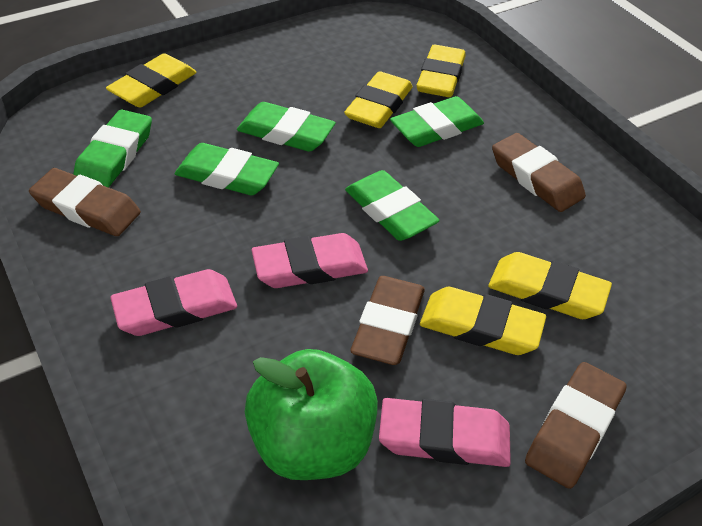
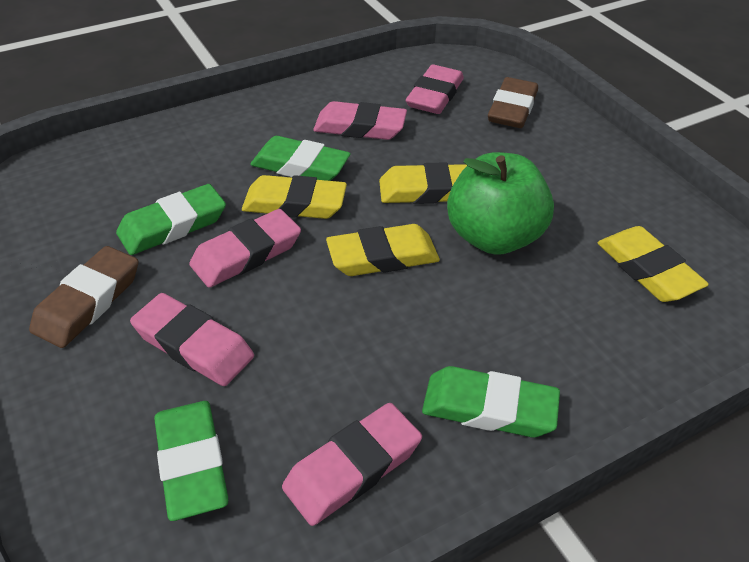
brown eraser: [29,168,141,236] [350,276,425,365] [492,133,586,212] [525,362,627,489] = 4 -> [29,246,138,348] [488,77,538,128] = 2
green eraser: [73,110,152,188] [175,143,279,195] [237,102,336,152] [345,170,440,241] [390,96,484,147] = 5 -> [116,184,226,255] [154,401,228,521] [250,136,351,181] [422,366,560,437] = 4
pink eraser: [110,269,237,336] [251,233,368,288] [379,398,511,467] = 3 -> [130,293,254,386] [189,209,301,288] [282,403,422,526] [313,101,407,140] [406,65,464,114] = 5
yellow eraser: [106,53,197,107] [344,71,413,128] [416,45,466,97] [420,287,546,355] [488,252,612,319] = 5 -> [242,175,347,219] [326,224,440,276] [379,162,467,204] [598,226,709,302] = 4

